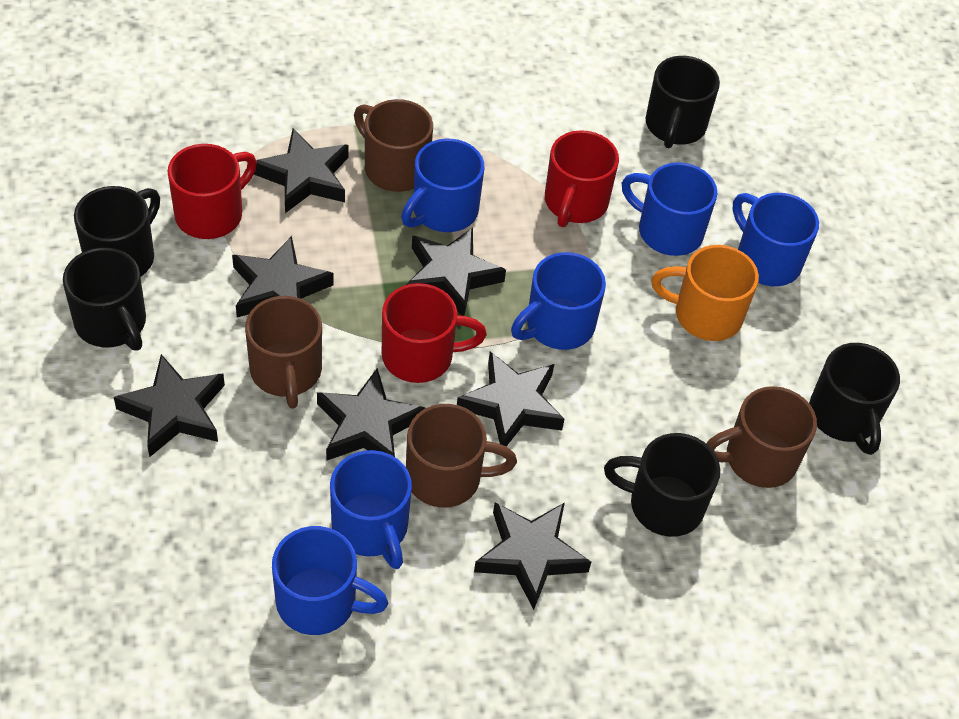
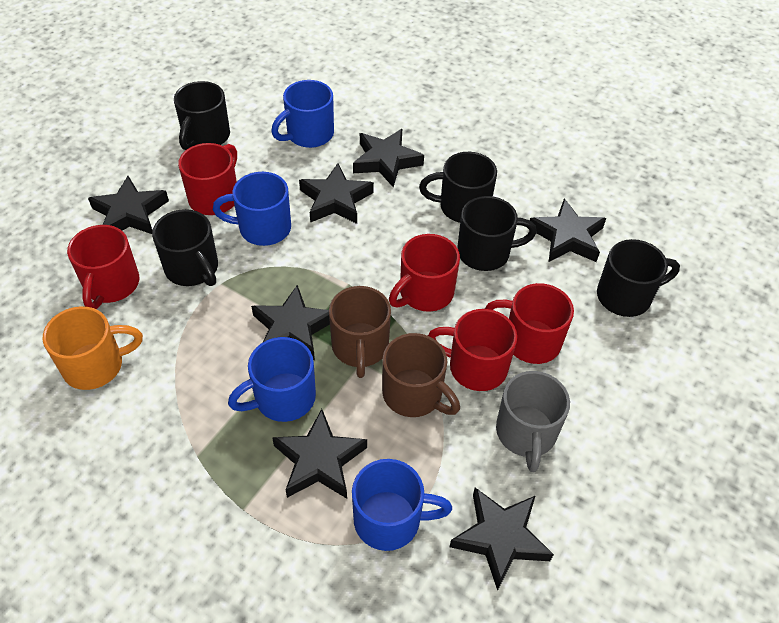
blue mug: [272,526,388,635] [330,450,412,569] [401,139,484,232] [511,252,606,350] [622,162,717,256] [733,193,819,286] = 6 -> [213,172,291,246] [228,337,316,422] [271,80,334,148] [352,459,452,551] = 4
brown mug: [245,296,322,409] [354,99,433,192] [406,404,517,508] [706,386,817,488] = 4 -> [329,286,391,378] [382,333,460,417] = 2
grey mug: none = 0 -> [496,371,570,472] = 1
red mug: [167,144,257,239] [382,283,487,383] [545,130,619,227] = 3 -> [67,225,139,309] [178,143,237,215] [389,234,460,312] [428,309,517,391] [485,283,574,364] = 5

